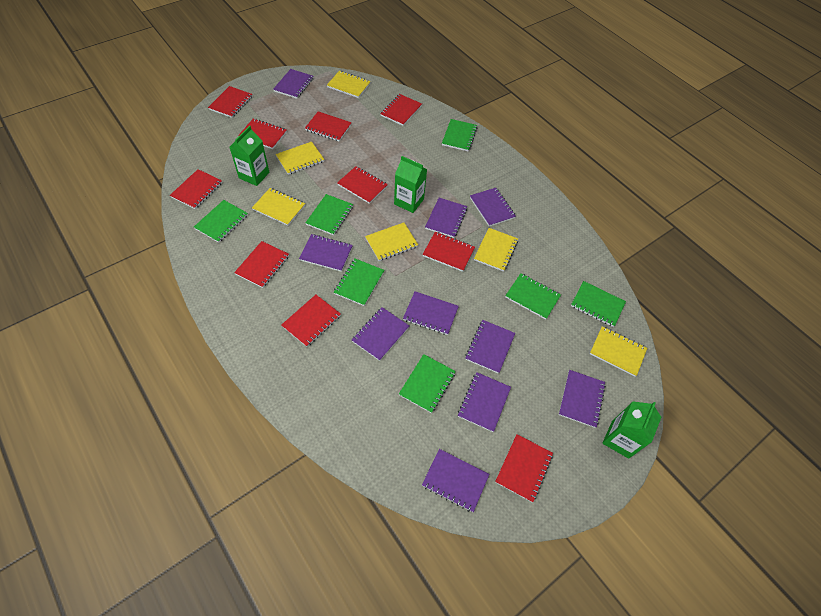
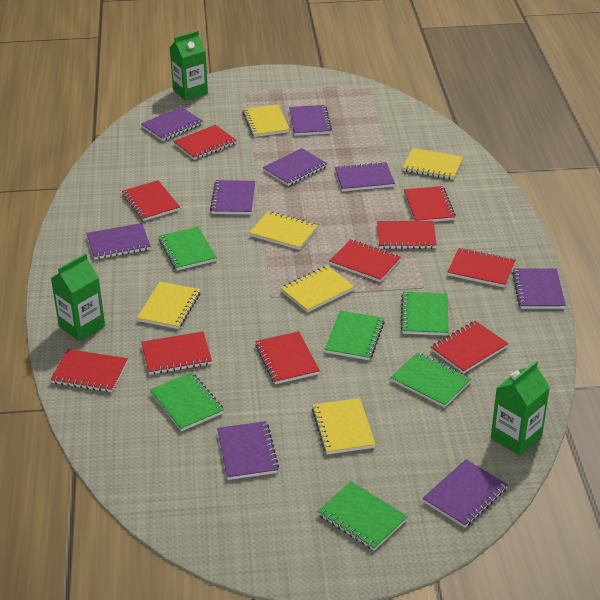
green notebook: [194,200,248,243] [305,194,353,235] [334,259,384,306] [399,354,456,413] [442,119,477,151] [505,273,561,320] [571,281,626,327] = 7 -> [150,372,224,431] [159,227,217,270] [317,481,408,551] [325,311,385,360] [390,352,471,408] [401,292,448,336] = 6
purple notebook: [273,69,314,99] [299,234,353,272] [352,307,409,361] [403,291,459,335] [422,449,489,512] [425,198,467,238] [458,372,511,432] [465,320,515,374] [470,188,516,227] [559,370,606,428] = 10 -> [87,223,151,260] [141,107,203,141] [210,180,255,215] [217,421,279,480] [263,148,328,186] [289,105,332,136] [335,162,395,192] [423,459,508,528] [512,268,566,309] = 9

